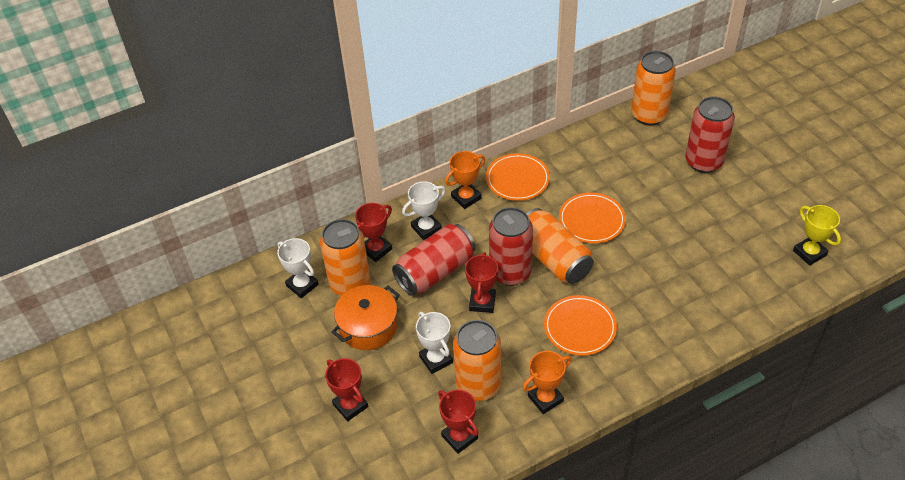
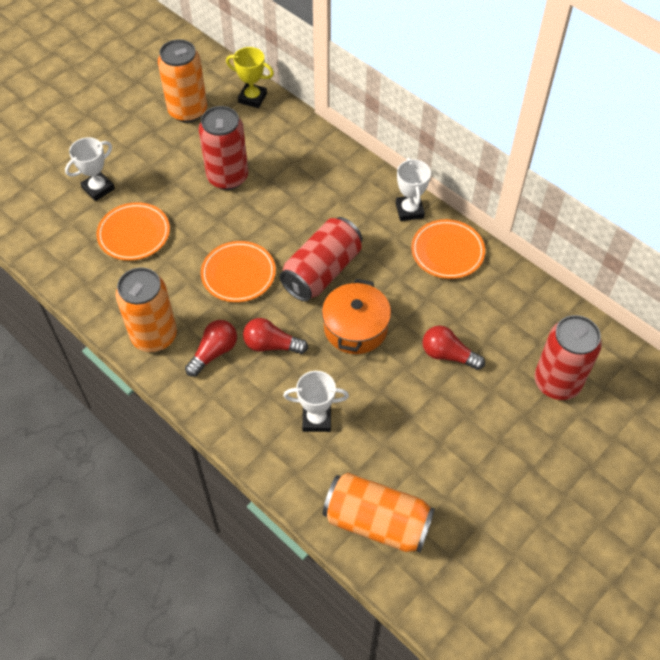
orange can: [320,219,370,296] [453,320,501,401] [527,208,594,284] [631,51,676,125] = 4 -> [116,267,177,352] [158,39,207,123] [323,473,435,552] = 3
orange trophy: [445,151,485,209] [522,351,571,414] = 2 -> none = 0
red light bulb: none = 0 -> [185,320,237,377] [243,318,308,354] [422,326,485,370] = 3
red trophy: [325,358,368,421] [355,203,392,262] [438,389,479,454] [465,252,498,313] = 4 -> none = 0

